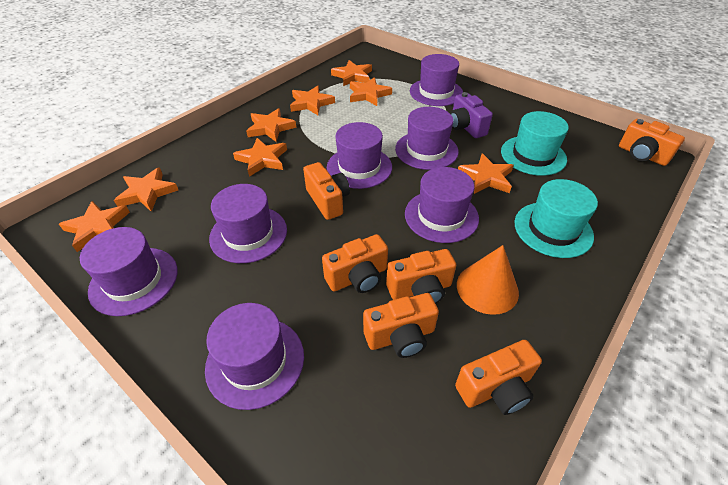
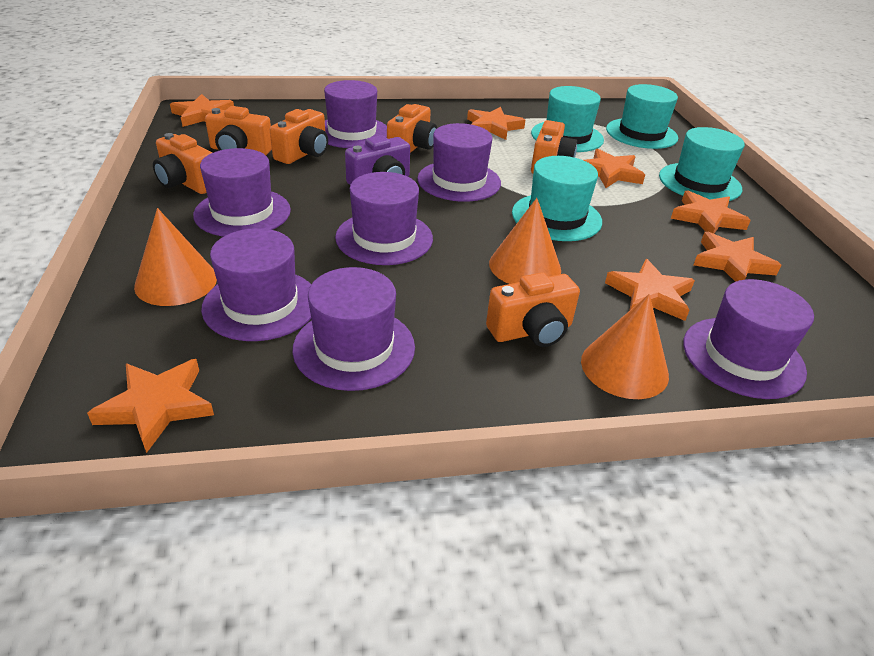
orange cone: [457,245,519,315] = 1 -> [134,208,217,306] [489,198,561,284] [581,294,669,399] = 3
orange star: [59,201,130,252] [114,167,178,212] [233,138,287,177] [246,108,297,142] [290,86,335,115] [331,60,372,86] [350,77,392,106] [458,153,514,194] = 8 -> [87,359,214,453] [170,94,234,127] [467,107,525,140] [584,148,645,188] [605,259,695,321] [671,190,751,234] [693,232,782,282] = 7
turquoise hat: [501,111,569,176] [514,179,598,258] = 2 -> [512,156,602,241] [531,86,604,152] [606,84,678,149] [659,127,745,201] = 4

